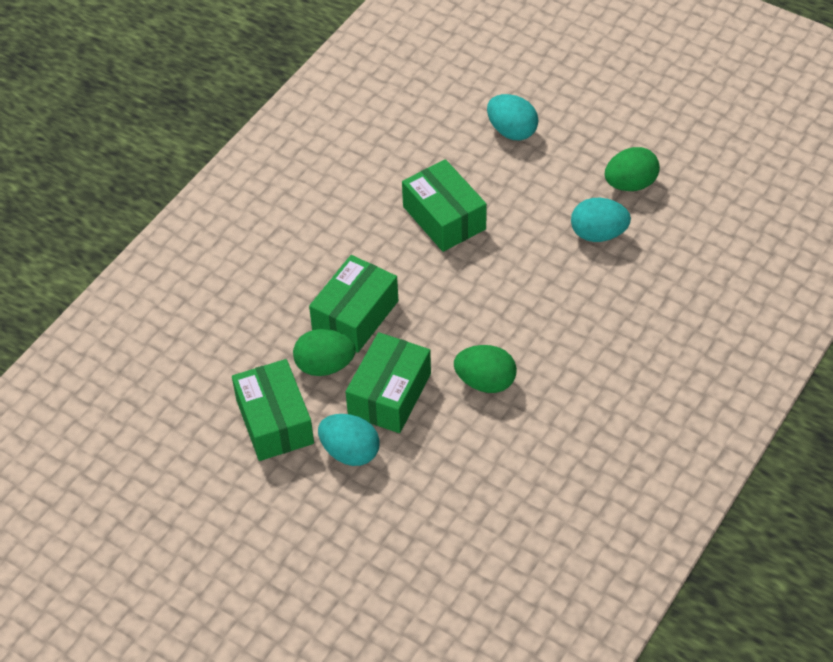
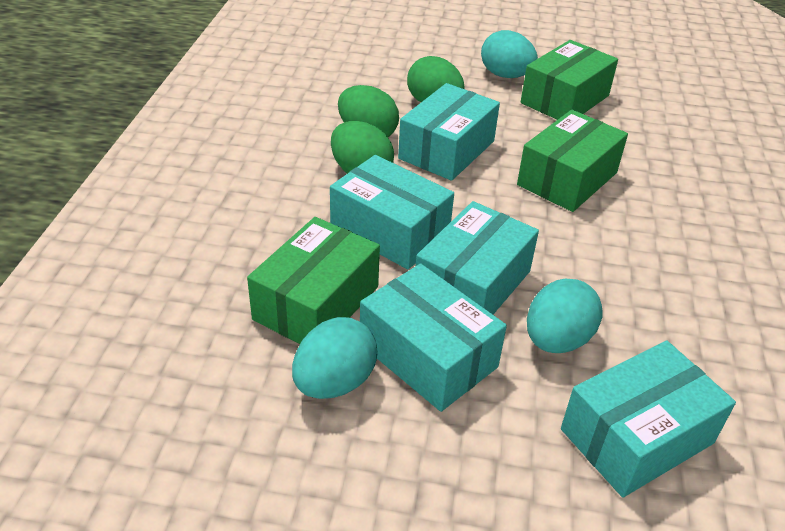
green box: [232,359,314,461] [309,255,398,353] [346,332,431,433] [402,159,487,252] = 4 -> [247,217,380,344] [517,110,628,212] [521,40,618,120] = 3
turquoise box: none = 0 -> [330,155,454,269] [360,264,507,412] [398,83,500,181] [416,201,539,315] [561,340,736,497] = 5

